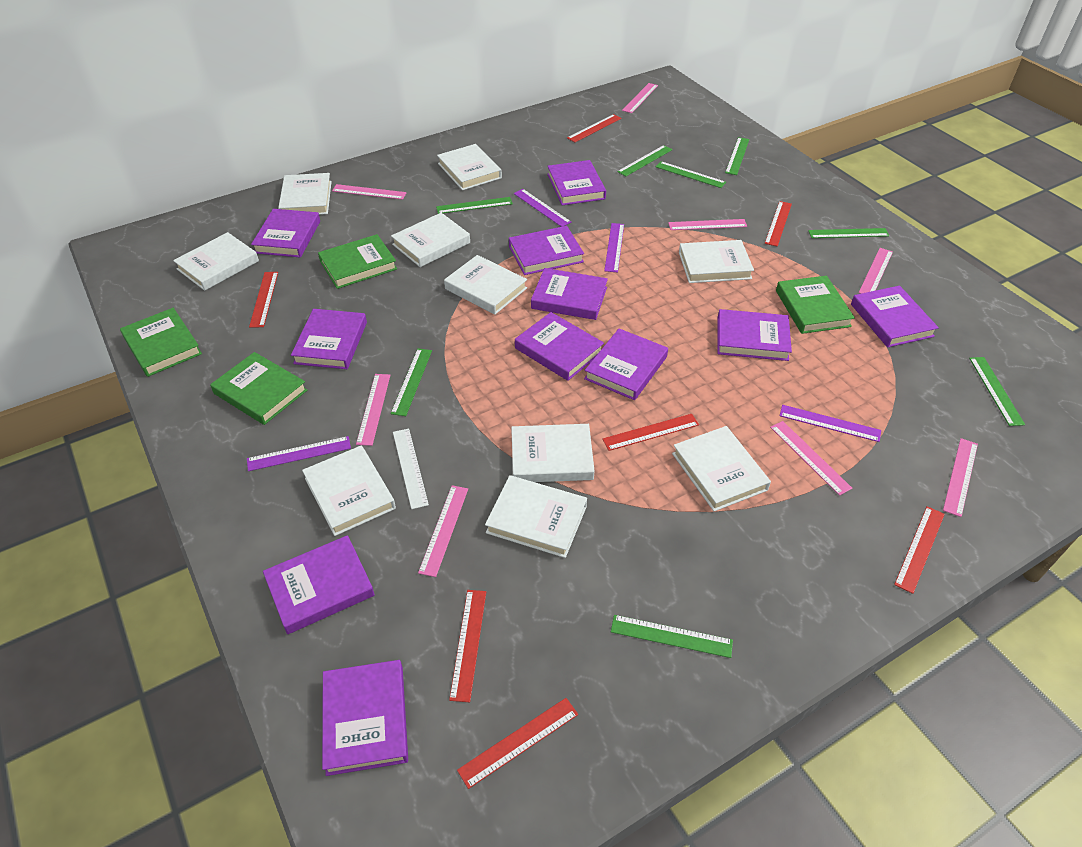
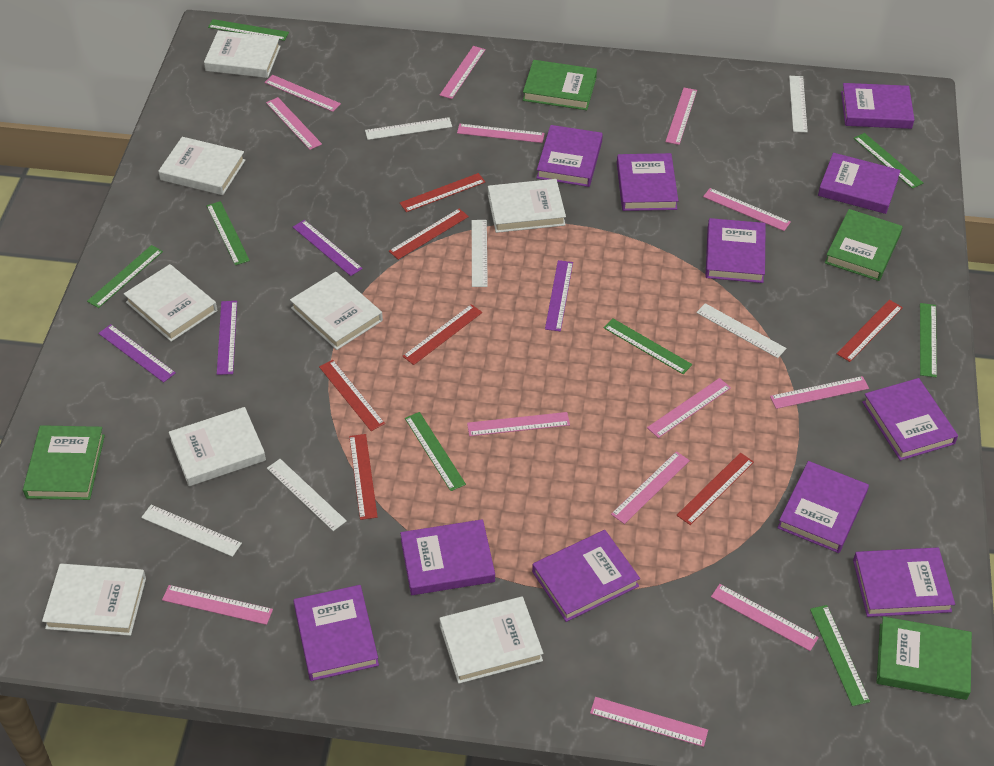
pink ruler: [332,184,407,200] [356,374,390,446] [418,485,468,577] [622,83,658,113] [668,219,747,230] [770,421,852,496] [859,248,893,294] [943,438,978,517] = 8 -> [162,585,273,625] [264,75,341,112] [266,97,322,150] [440,46,486,99] [457,124,545,143] [467,412,570,436] [590,697,708,747] [611,451,690,524] [647,378,731,438] [665,88,697,145] [703,188,791,231] [711,584,819,651] [770,376,869,409] = 13
white book: [173,232,259,291] [278,173,332,215] [302,445,396,536] [391,213,470,267] [437,144,502,190] [444,255,527,315] [485,475,587,558] [511,424,595,482] [672,426,771,511] [679,240,754,283] = 10 -> [42,563,146,636] [124,264,217,342] [158,137,245,195] [169,407,266,486] [204,31,281,78] [290,272,383,350] [439,596,543,684] [488,179,566,233] = 8
white ruler: [393,428,429,509] = 1 -> [141,505,242,557] [267,459,347,531] [365,117,452,140] [472,220,488,287] [696,303,786,358] [789,76,808,133] = 6

